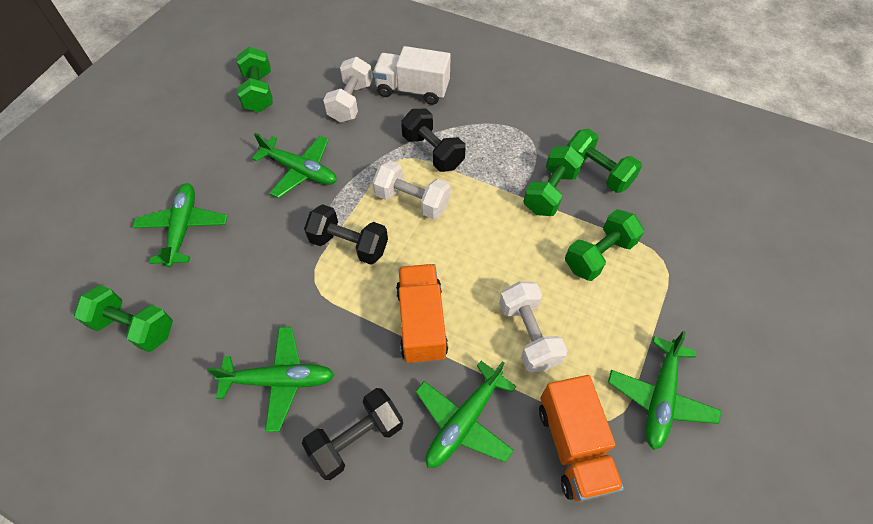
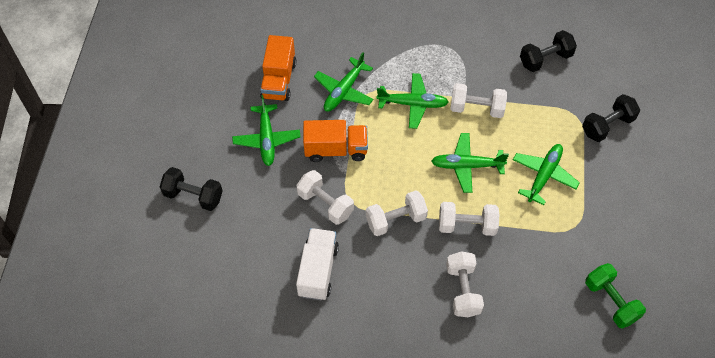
green dumbbell: [74,285,173,352] [237,47,273,112] [523,146,584,216] [565,209,644,281] [567,129,642,193] = 5 -> [585,263,646,329] = 1
white dumbbell: [323,57,373,123] [372,160,450,219] [499,282,568,372] = 3 -> [296,170,354,225] [366,190,428,236] [439,202,500,236] [446,251,484,317] [450,83,507,118] = 5

